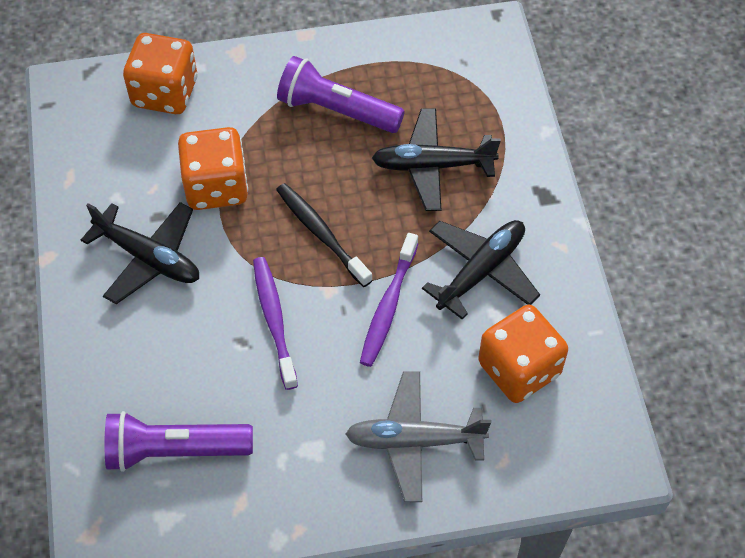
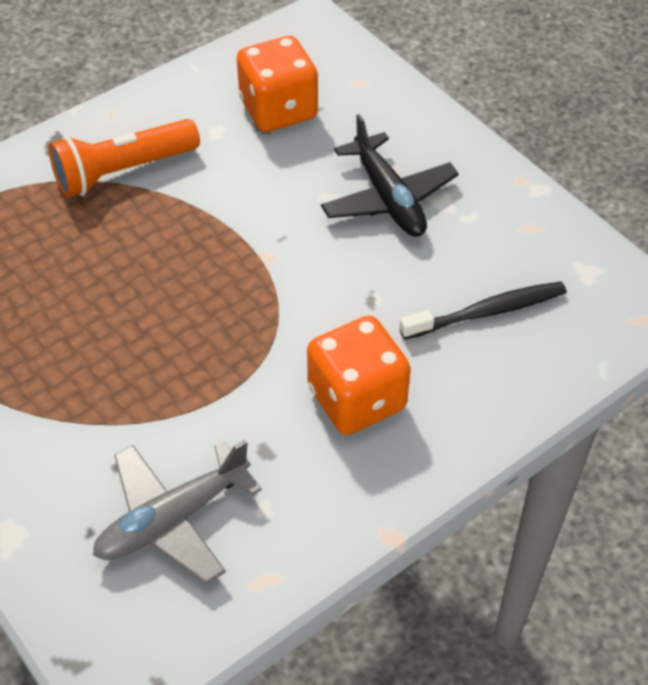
black plane: [81,202,199,304] [372,108,501,211] [422,220,540,319] = 3 -> [321,114,459,237] = 1
orange dice: [123,33,197,114] [178,127,248,210] [478,304,568,403] = 3 -> [237,36,318,132] [307,316,411,435] = 2
orange flashlight: none = 0 -> [49,119,200,198] = 1
purple flashlight: [105,411,253,472] [277,56,405,133] = 2 -> none = 0
purple toothbrush: [253,257,298,390] [360,233,418,367] = 2 -> none = 0

